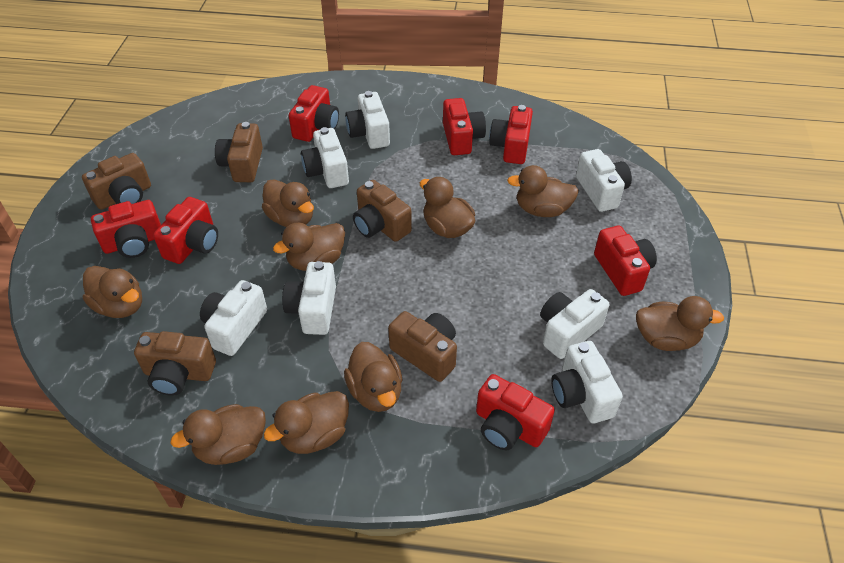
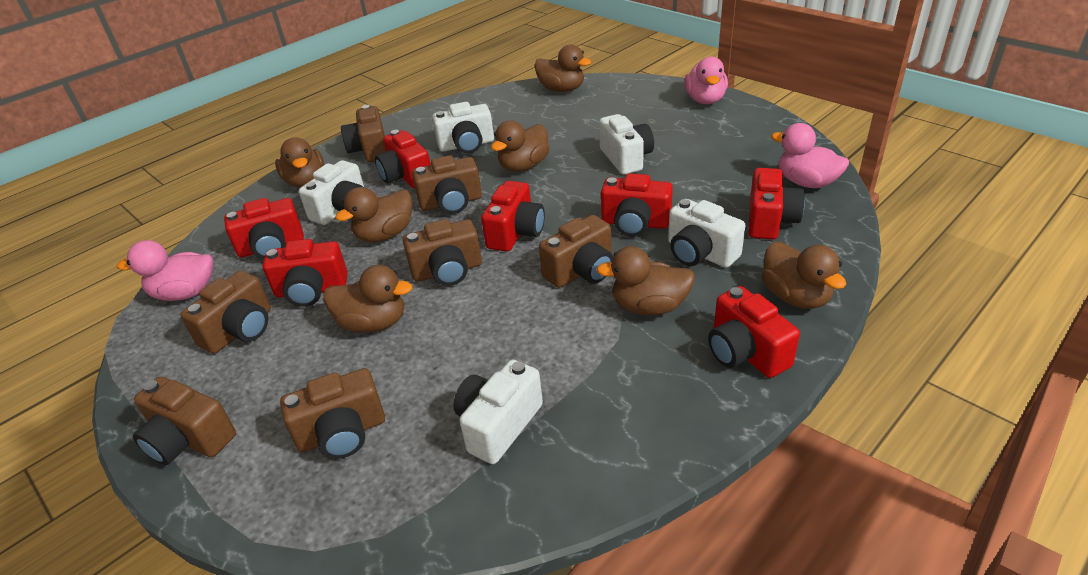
brown camera: [82,153,151,210] [134,331,216,396] [215,122,263,182] [353,180,412,242] [388,311,457,382] = 5 -> [133,376,236,465] [180,271,271,354] [280,368,385,459] [341,105,386,162] [403,219,482,286] [412,155,482,214] [539,215,613,288] = 7
brown duck: [83,266,142,318] [170,404,266,465] [262,179,314,227] [264,391,349,454] [273,223,345,271] [344,342,403,412] [420,177,475,238] [507,165,579,217] [636,296,724,351] = 9 -> [275,137,324,187] [323,265,412,332] [335,187,412,242] [491,121,550,172] [534,44,591,92] [596,246,695,315] [762,242,846,309] = 7
pink duck: none = 0 -> [117,240,213,301] [684,57,728,104] [771,123,849,188] = 3
white camera: [200,280,267,356] [282,261,336,335] [301,127,349,188] [345,91,390,149] [540,289,609,359] [551,341,623,423] [576,149,632,212] = 7 -> [299,160,364,225] [432,102,494,154] [453,360,543,464] [599,114,654,175] [668,199,745,268] = 5

